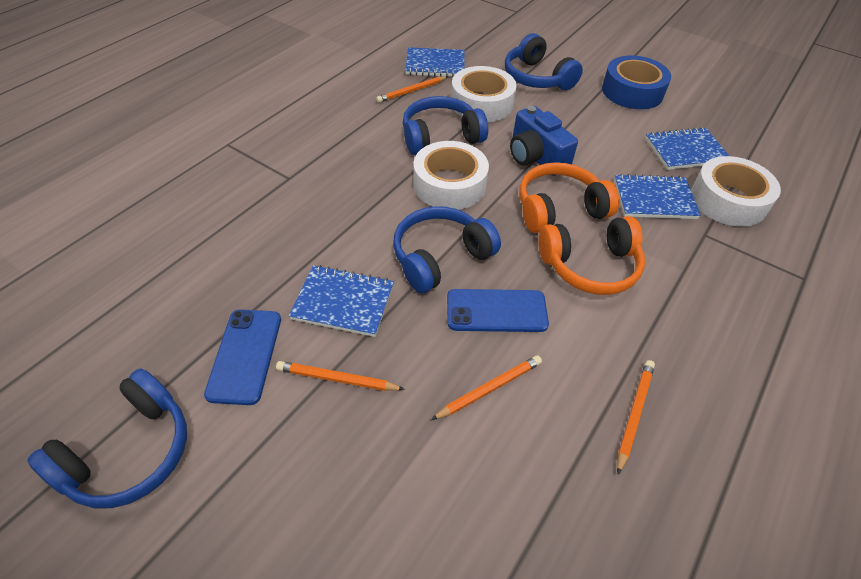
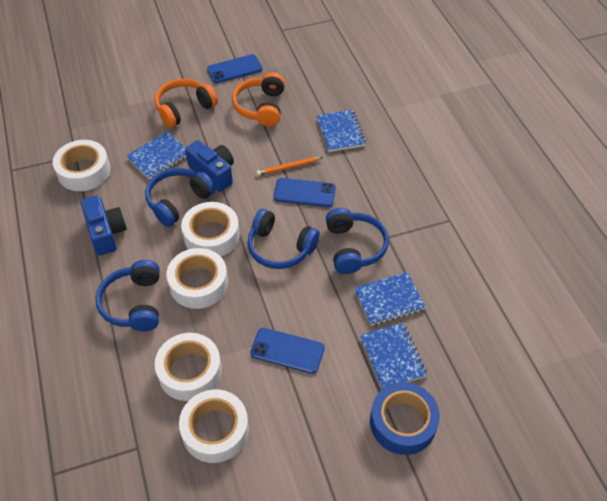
blue camera: [510,106,578,176] = 1 -> [81,195,127,256] [185,140,234,192] = 2
blue phone: [204,309,281,405] [447,289,549,332] = 2 -> [207,54,263,83] [250,328,325,374] [274,178,336,207] = 3
orange pencil: [276,361,405,391] [376,76,448,103] [431,355,542,420] [617,360,655,474] = 4 -> [256,157,323,176] = 1
white tape: [413,141,489,210] [451,66,517,122] [691,156,781,227] = 3 -> [53,140,111,191] [155,333,222,401] [166,248,228,309] [179,389,249,463] [181,202,240,257] = 5

